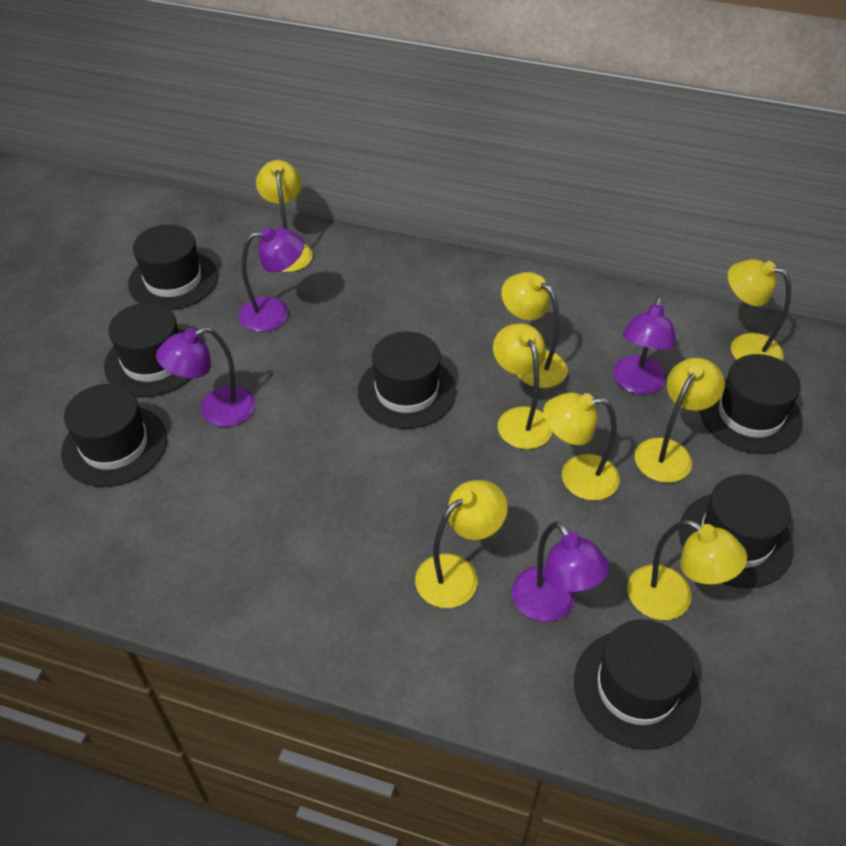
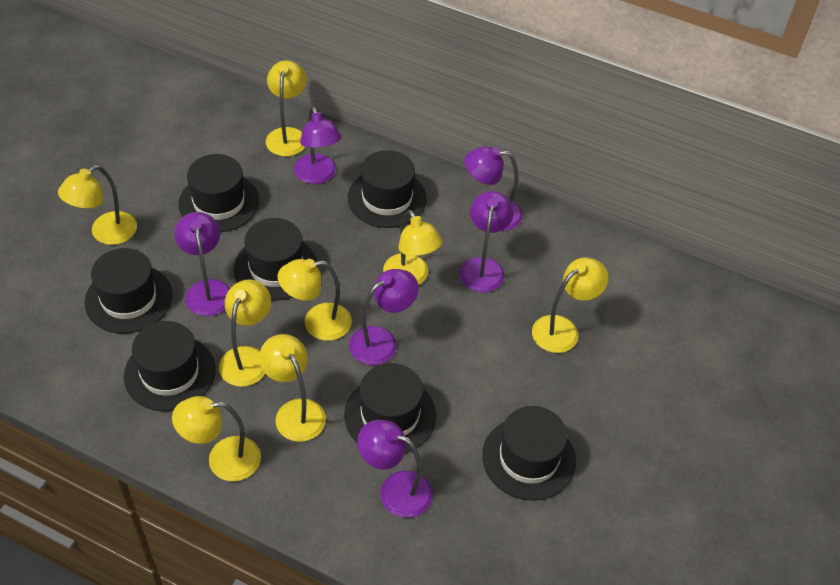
purple lamp: [156,327,255,427] [239,227,304,332] [512,521,610,622] [613,296,676,394] = 4 -> [174,212,230,316] [294,106,341,184] [349,269,419,365] [357,420,433,518] [460,191,514,293] [465,146,523,231] = 6

